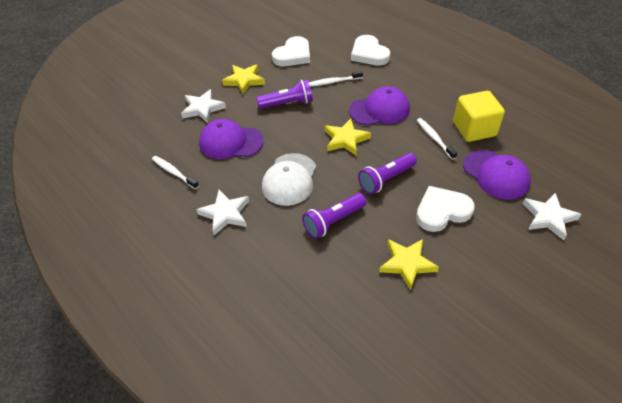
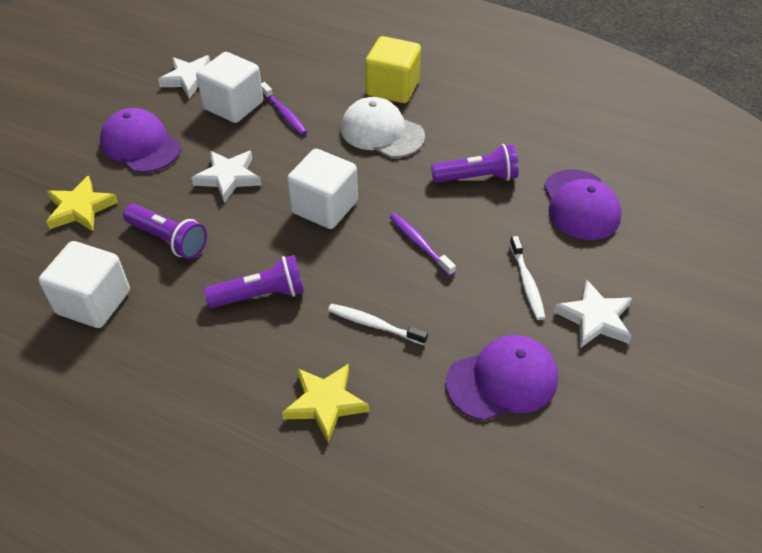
purple toothbrush: none = 0 -> [261,82,307,135] [390,213,456,276] = 2
white cube: none = 0 -> [39,241,130,328] [196,52,263,123] [287,149,358,229] = 3
white heart: [272,36,310,66] [351,35,390,66] [416,186,475,232] = 3 -> none = 0
white toothbrush: [152,156,199,190] [309,70,363,87] [417,118,458,160] = 3 -> [328,304,428,345] [510,235,545,320] = 2
yellow star: [222,64,265,94] [325,119,371,155] [379,239,439,290] = 3 -> [46,176,118,231] [282,364,369,443] = 2

